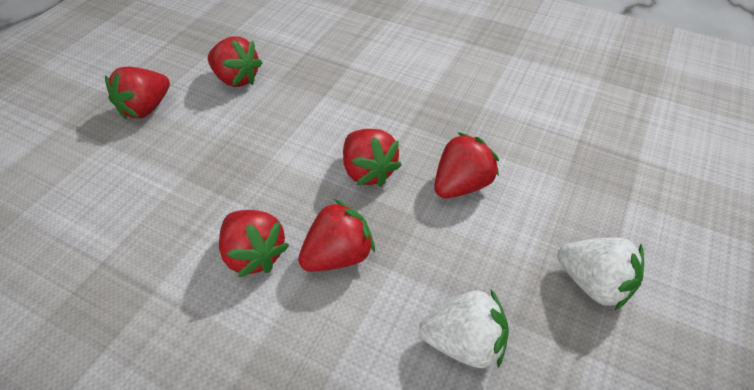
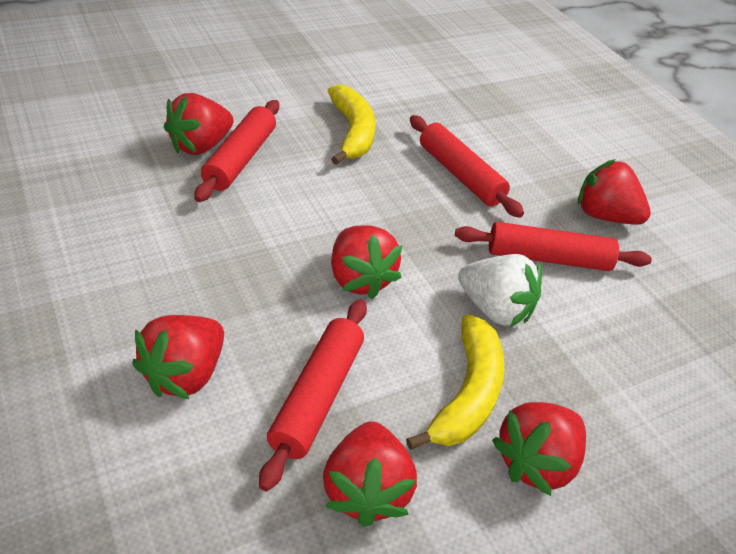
red rolling pin: none = 0 -> [194,100,279,202] [259,299,367,491] [410,115,524,218] [455,222,652,271] = 4
white strawberry: [419,289,509,368] [557,237,644,310] = 2 -> [458,254,542,328] = 1
yellow banana: none = 0 -> [328,85,376,165] [406,314,504,450] = 2

